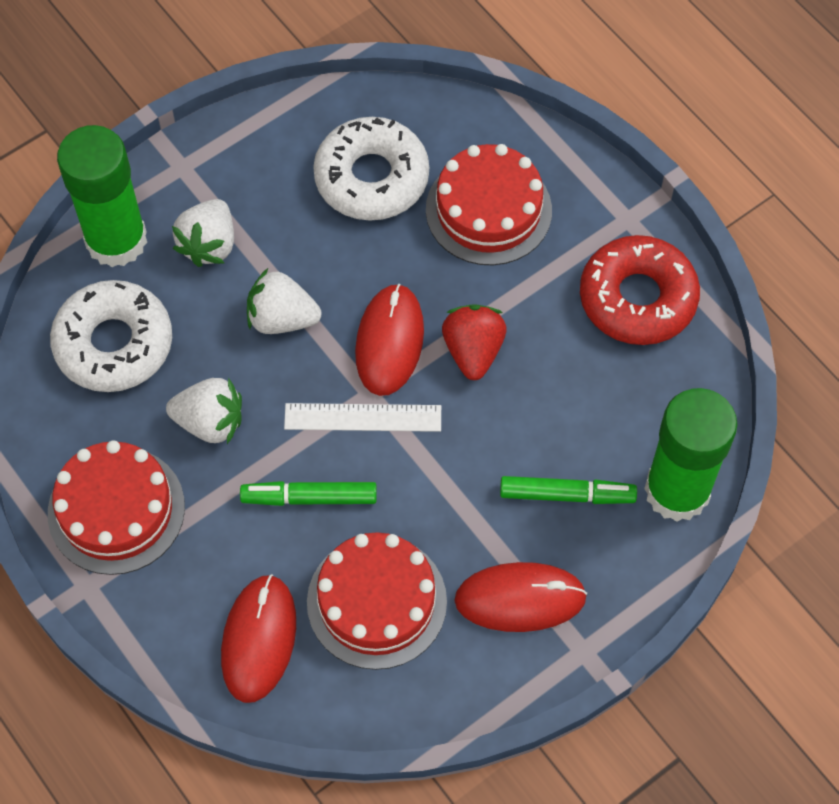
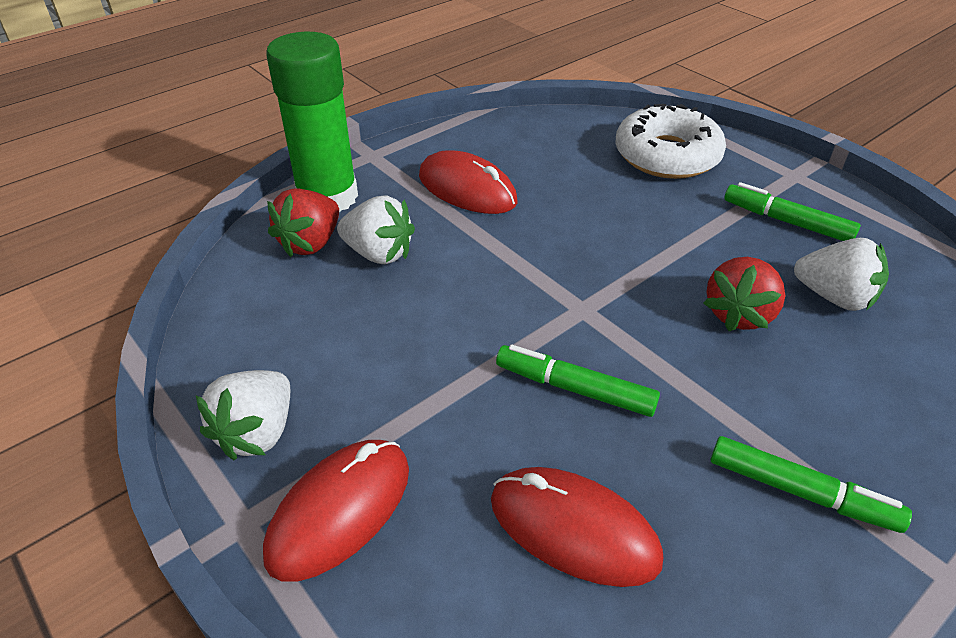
green glue stick: [57,125,147,267] [644,388,737,522] = 2 -> [266,32,358,212] = 1
green marker: [240,481,377,506] [500,476,637,504] = 2 -> [496,345,660,417] [711,436,912,533] [724,182,861,241] = 3
red cake: [48,440,185,575] [307,532,447,670] [426,144,552,265] = 3 -> none = 0
red donut: [580,235,700,345] = 1 -> none = 0
red strawberry: [442,304,506,380] = 1 -> [267,188,339,257] [703,257,785,331] = 2
white donut: [50,280,172,392] [313,117,429,221] = 2 -> [616,104,726,179] = 1
white ruler: [284,403,441,432] = 1 -> none = 0

